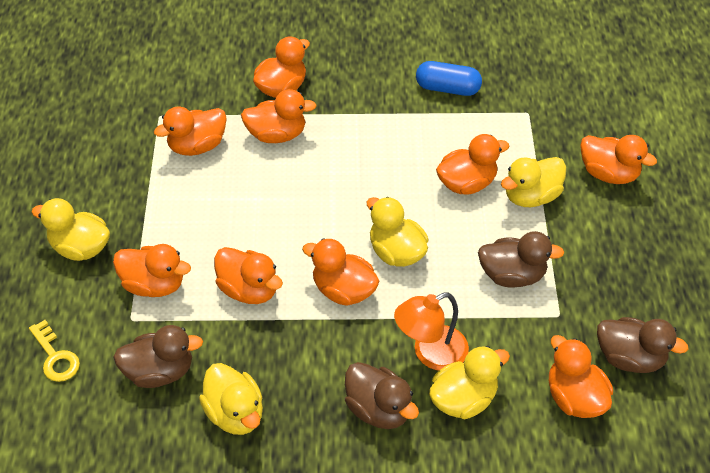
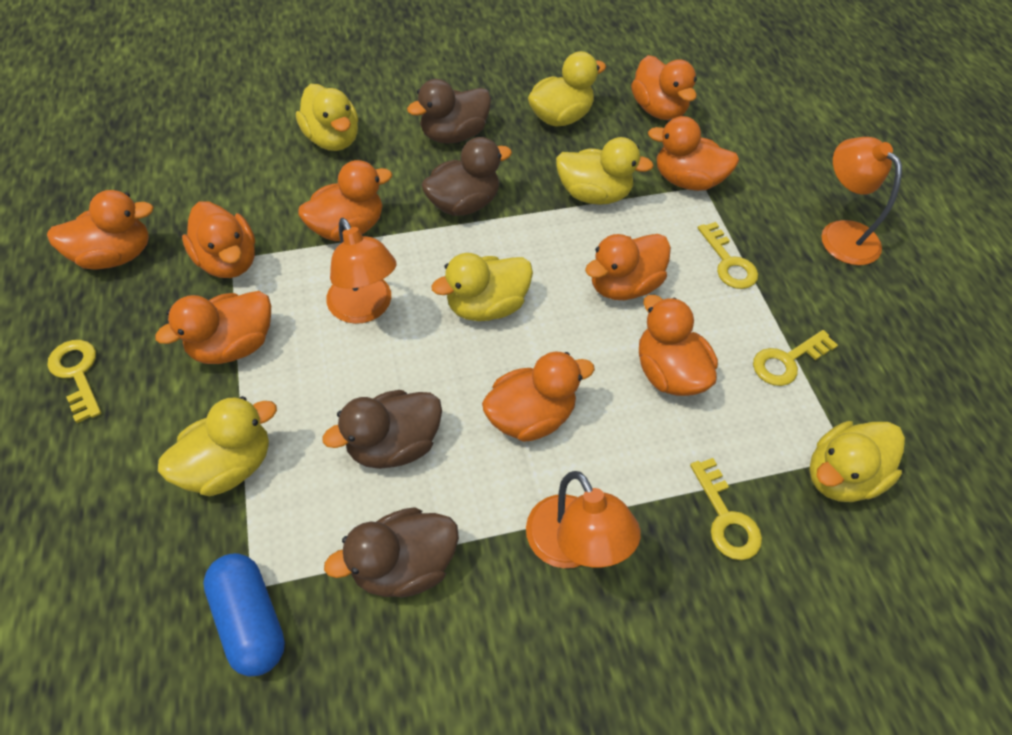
orange lamp: [394,292,469,370] = 1 -> [326,218,396,324] [526,471,641,568] [821,137,902,265] = 3
yellow duck: [32,198,110,261] [199,363,263,435] [367,197,428,267] [429,346,510,419] [501,157,566,207] = 5 -> [158,396,277,496] [296,84,358,151] [431,253,533,321] [528,51,606,126] [556,137,654,205] [809,421,905,502] = 6
yellow key: [29,320,80,382] = 1 -> [47,340,101,423] [690,458,762,560] [698,222,758,289] [753,330,838,386] = 4

